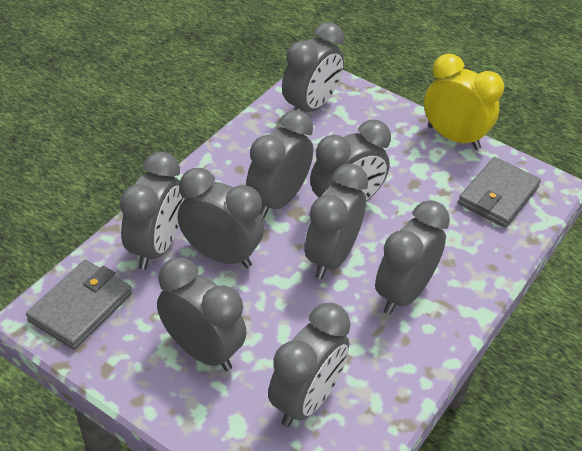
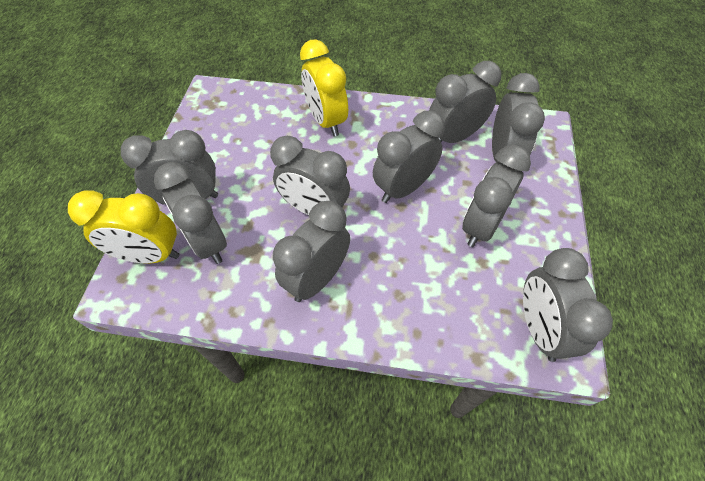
grey wallet: [26,260,132,350] [458,157,541,228] = 2 -> none = 0
yellow clock: [424,54,504,150] = 1 -> [68,190,180,264] [300,40,348,137] = 2

